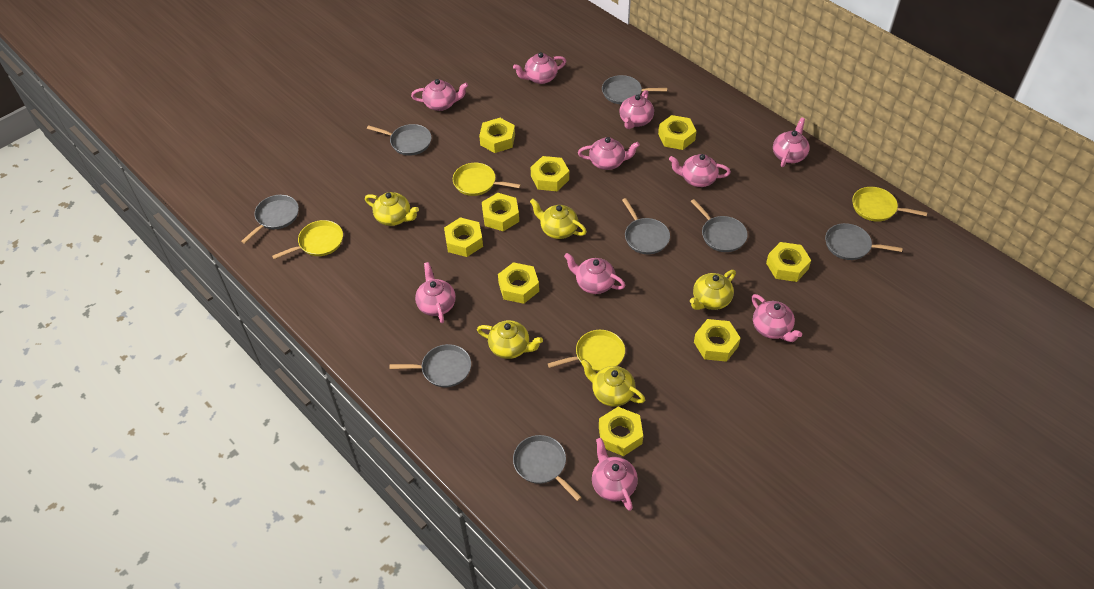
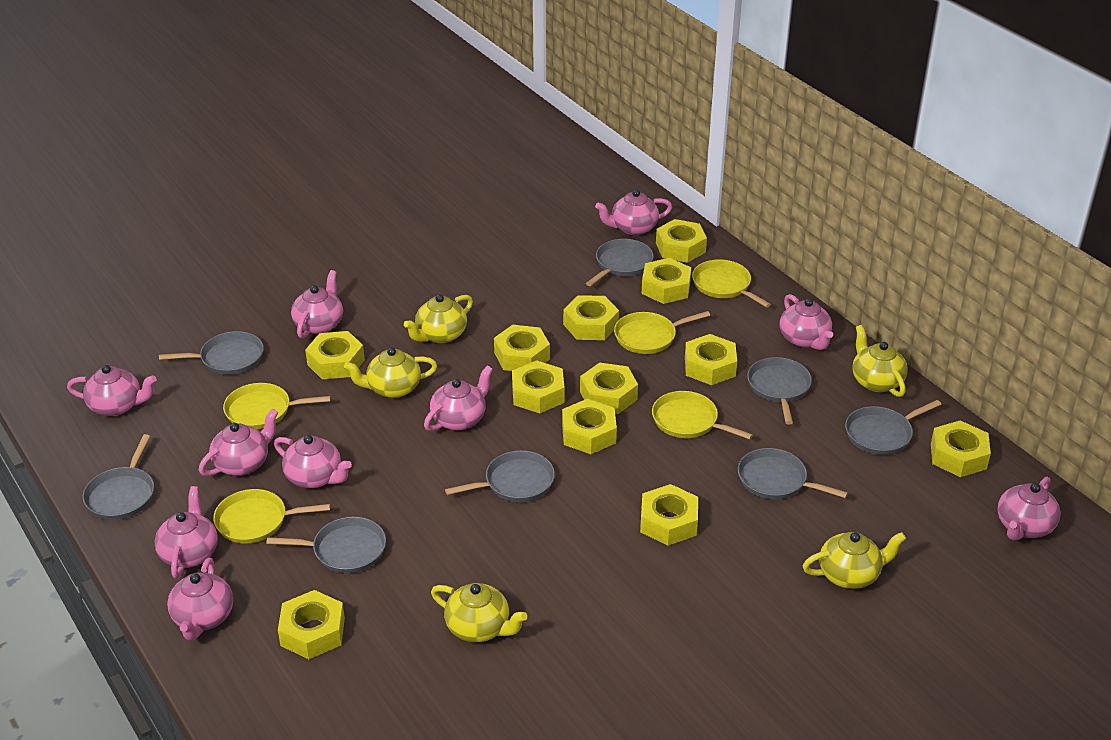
yellow nut: [444,217,483,257] [479,118,515,153] [482,193,519,231] [498,262,539,304] [531,156,569,191] [599,407,643,456] [658,115,696,150] [694,319,740,362] [766,242,811,282] = 9 -> [278,590,345,659] [305,331,365,379] [494,325,550,371] [512,360,565,413] [562,399,617,454] [563,295,619,340] [580,362,638,414] [640,484,698,546] [642,258,691,304] [656,219,707,263] [685,334,737,385] [931,421,991,477] = 12
yellow pan: [272,220,343,259] [453,163,521,196] [548,330,625,372] [852,187,927,222] = 4 -> [213,489,330,543] [223,383,331,429] [614,311,710,354] [652,391,753,440] [692,259,771,308] = 5

